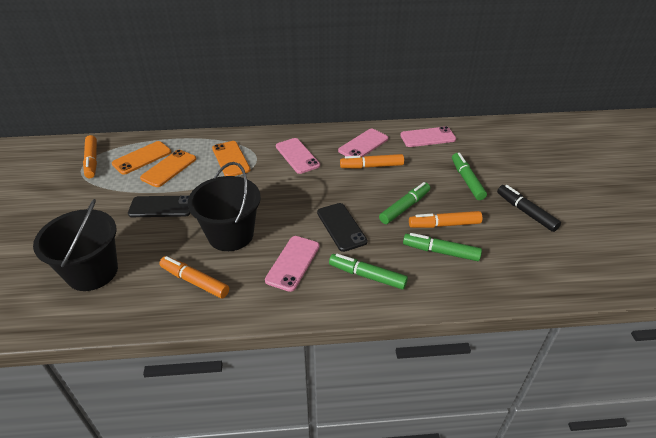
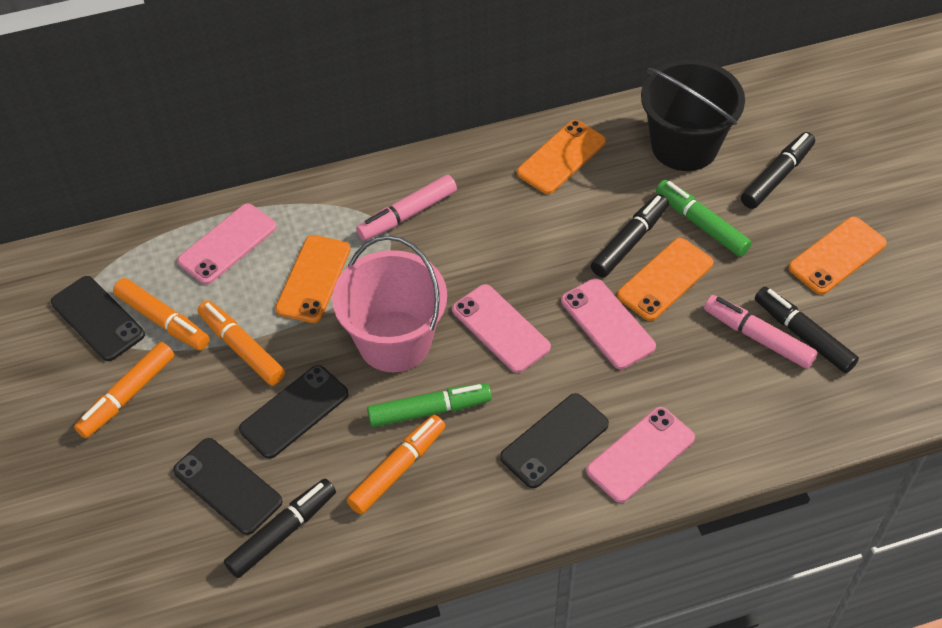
black bucket: [33,199,118,291] [188,162,261,251] = 2 -> [641,60,745,171] = 1
black marker: [497,185,561,232] = 1 -> [224,479,336,578] [591,194,669,278] [741,132,815,209] [755,286,859,373] = 4
black phone: [128,195,191,217] [317,203,368,252] = 2 -> [51,276,145,361] [173,438,283,535] [239,365,349,459] [500,393,609,488] = 4
green marker: [329,254,408,290] [379,182,430,224] [403,233,482,261] [452,153,487,200] = 4 -> [367,383,492,427] [656,180,752,257] = 2
orange phone: [112,141,171,175] [140,150,196,187] [212,141,250,176] = 3 -> [275,235,351,323] [517,120,606,194] [617,238,713,321] [788,217,887,295] = 4
pink bucket: none = 0 -> [332,235,447,372] = 1
pink marker: none = 0 -> [356,175,457,241] [704,295,818,369] = 2

